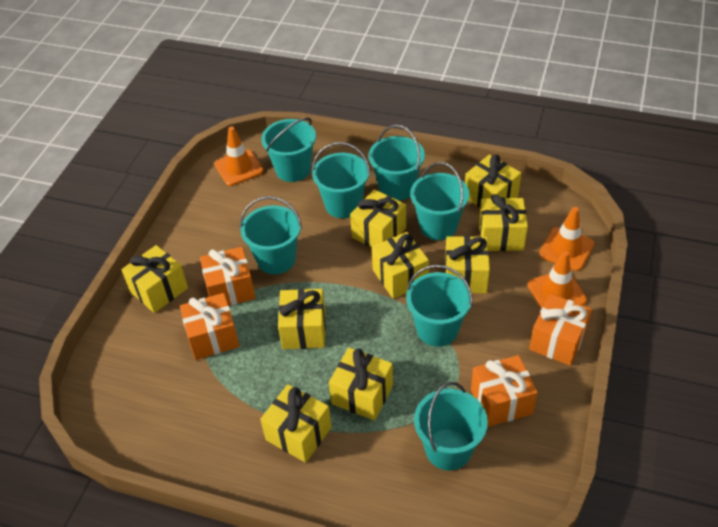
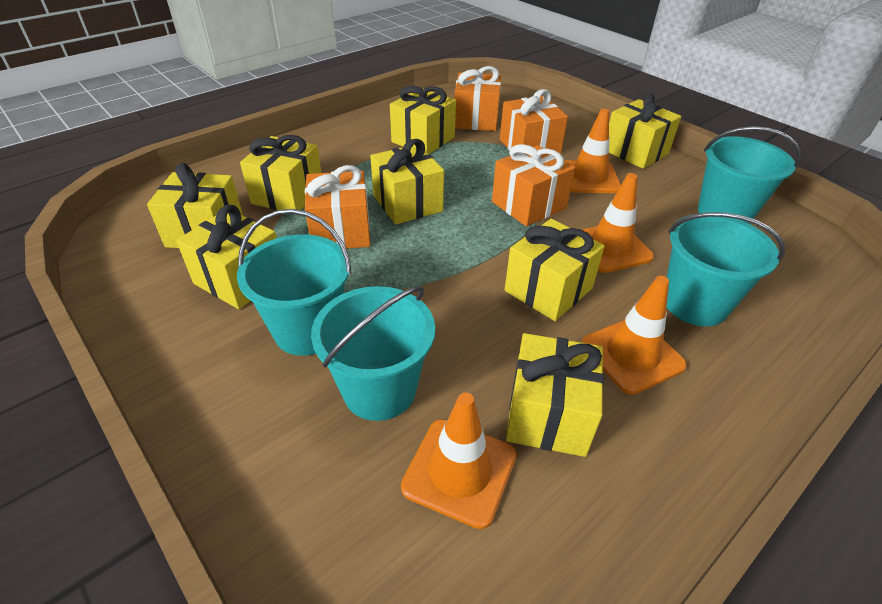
orange traffic cone: [215,126,264,186] [528,251,587,309] [539,207,594,271] = 3 -> [401,393,517,529] [564,109,621,193] [581,173,654,273] [582,276,687,395] = 4
turquoise bucket: [240,196,302,274] [261,118,316,182] [312,142,370,218] [369,125,425,201] [406,265,473,347] [410,162,469,240] [414,382,488,471] = 7 -> [237,209,352,356] [311,286,435,421] [667,212,785,326] [698,126,801,224] = 4
yellow gift: [121,245,188,313] [260,384,332,463] [278,289,326,349] [329,348,393,421] [350,189,406,248] [372,232,429,299] [445,236,490,293] [465,154,521,208] [479,194,528,251] = 9 -> [147,163,243,248] [176,205,277,309] [240,135,321,210] [370,139,444,225] [390,86,456,154] [505,219,605,321] [506,333,604,457] [609,93,681,169] = 8

